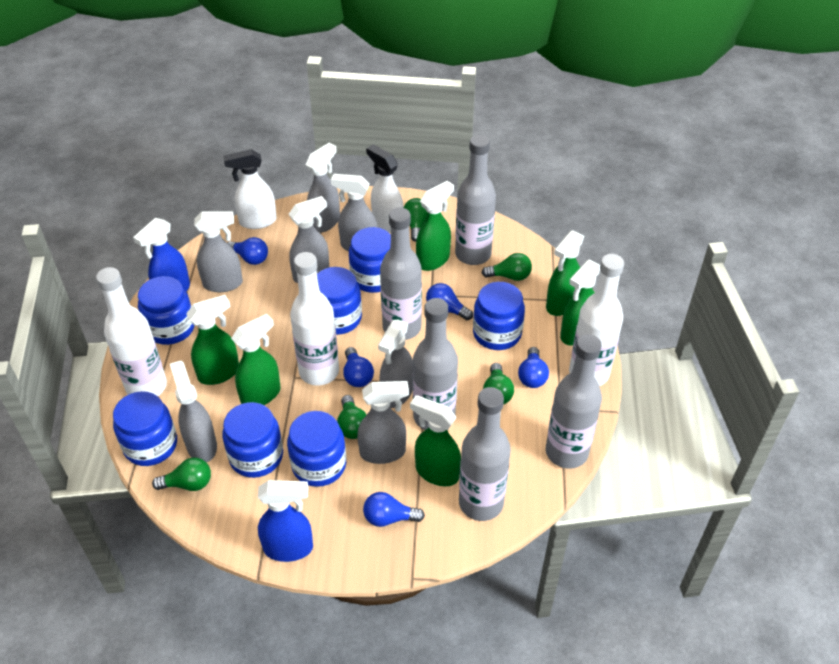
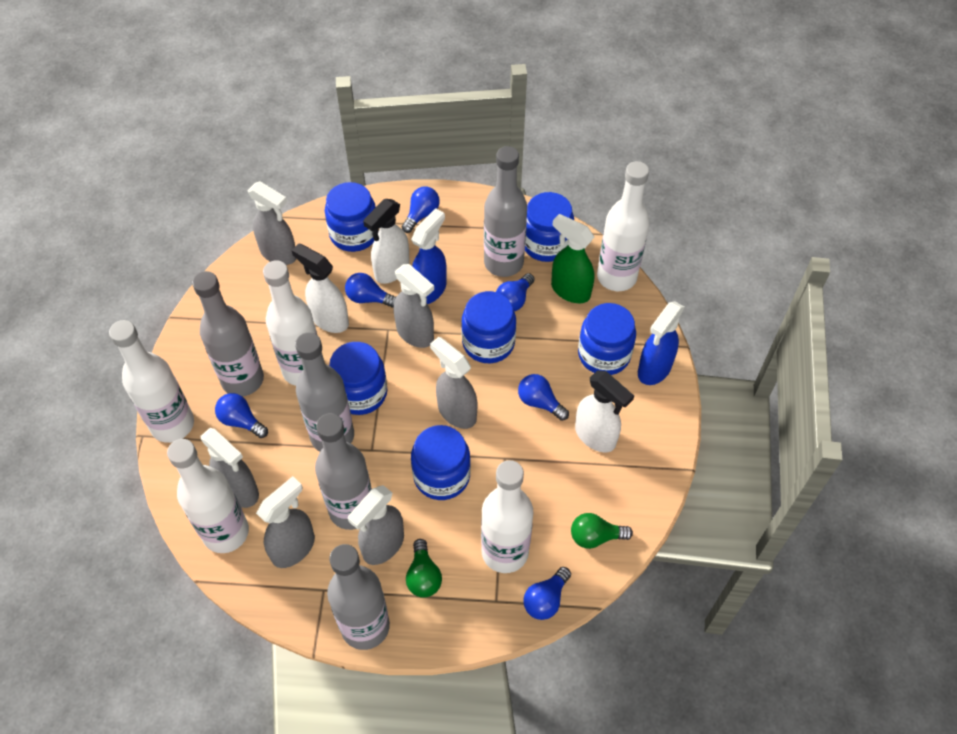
blue jar: [113,391,177,466] [138,276,194,345] [222,402,283,478] [287,411,346,487] [317,267,362,335] [349,227,391,293] [473,282,525,350] = 7 -> [325,182,376,252] [329,342,387,415] [411,425,471,500] [461,291,516,363] [525,192,574,262] [578,303,636,375] = 6
blue light bulb: [228,237,268,265] [343,347,374,387] [363,492,425,527] [426,283,473,320] [518,347,549,388] = 5 -> [215,393,268,438] [345,273,396,308] [402,186,440,233] [496,273,535,311] [518,374,569,421] [523,567,571,620] = 6
green light bulb: [152,458,211,491] [337,395,367,439] [404,198,427,242] [482,253,532,281] [483,363,514,405] = 5 -> [406,539,442,598] [571,513,633,549] = 2
green spray bottle: [186,295,239,385] [231,314,281,405] [410,395,461,486] [416,181,454,271] [546,230,584,316] [560,260,600,346] = 6 -> [551,214,594,303] = 1
grey spray bottle: [170,361,217,462] [194,211,243,292] [289,196,329,283] [306,143,340,233] [331,174,378,252] [357,381,409,464] [378,320,413,408] = 7 -> [201,428,259,508] [248,181,296,265] [256,476,315,568] [348,485,404,565] [394,264,434,348] [430,337,478,429] = 6
white bottle: [96,267,167,396] [290,252,339,386] [569,254,624,386] = 3 -> [109,320,194,443] [167,439,249,553] [263,260,317,386] [481,460,533,573] [597,161,649,291] = 5
white spray bottle: [223,149,277,229] [366,144,404,233] = 2 -> [292,243,349,333] [363,199,410,284] [575,370,634,452] = 3

